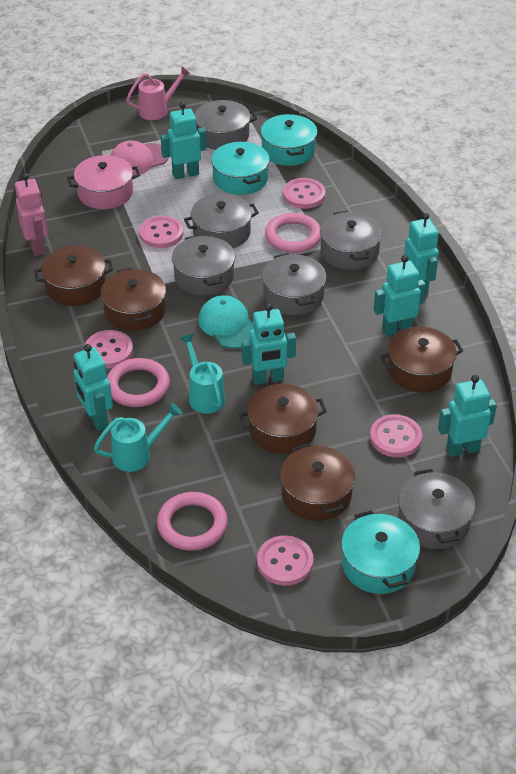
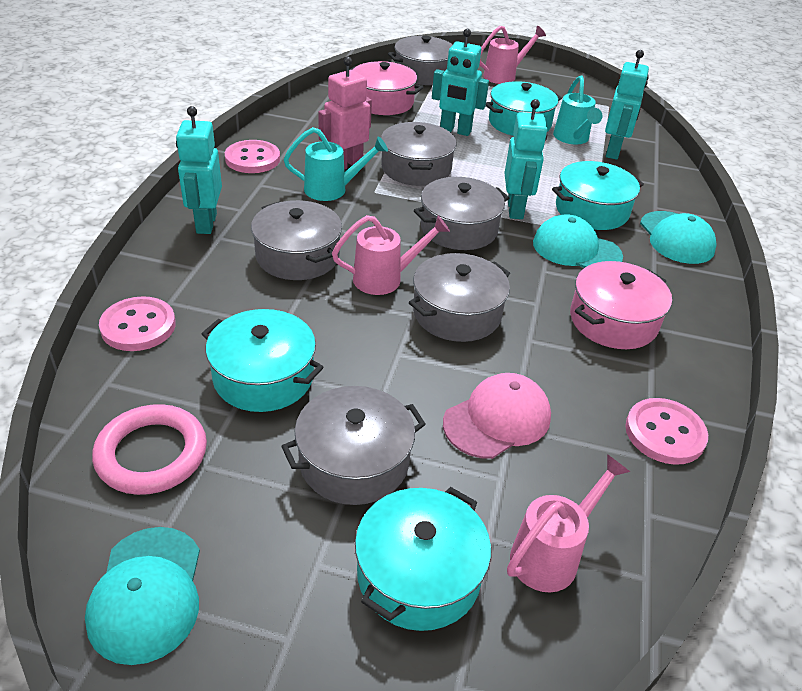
brown pot: [34,246,113,306] [101,268,166,331] [239,384,327,454] [280,443,355,521] [380,327,463,392] = 5 -> none = 0
pink button: [84,330,133,368] [139,216,184,248] [257,535,313,586] [283,178,326,209] [370,414,422,457] = 5 -> [99,296,176,351] [225,140,280,173] [625,398,708,465] = 3
pink pot: [67,155,140,209] = 1 -> [349,61,423,115] [570,261,672,349] = 2
pink ring: [107,358,170,407] [157,492,228,551] [265,213,321,253] = 3 -> [92,404,207,495] = 1
pink watering can: [126,66,190,120] = 1 -> [332,215,450,295] [479,26,546,84] [507,454,630,592] = 3
turquoise cap: [198,295,253,349] = 1 -> [85,527,200,665] [533,214,623,268] [640,211,717,264] = 3
turquoise pot: [211,141,270,195] [261,114,318,166] [341,510,420,594] = 3 -> [202,309,324,412] [355,487,491,631] [486,81,562,136] [552,161,644,230] = 4
turquoise robot: [74,344,113,431] [161,102,207,179] [242,303,296,385] [374,255,426,336] [404,213,439,296] [438,375,497,457] = 6 -> [176,106,222,234] [432,29,489,136] [505,99,548,219] [605,50,649,160] = 4

